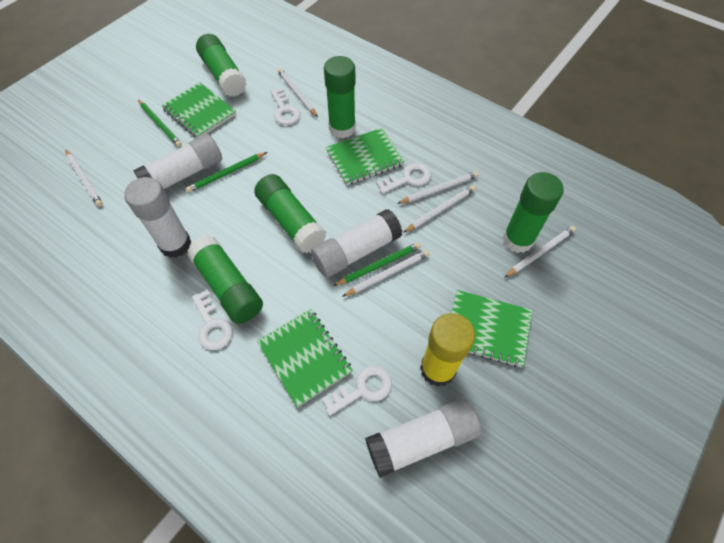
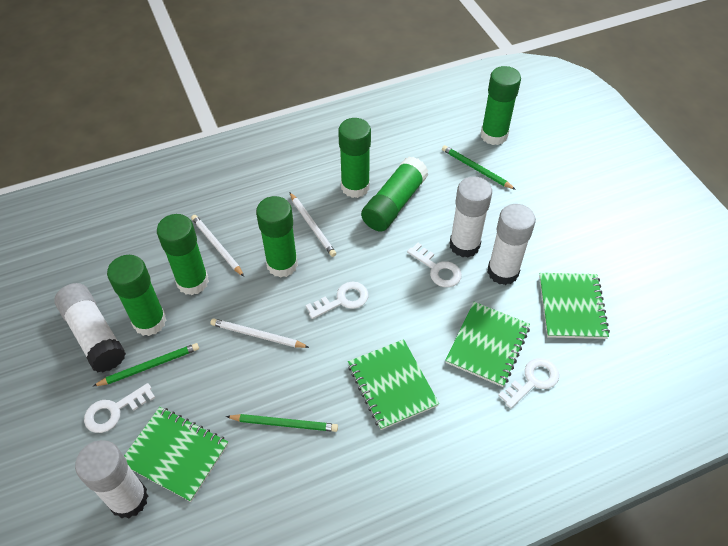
green glue stick: [187,236,263,324] [196,34,247,97] [254,174,326,253] [324,56,356,138] [503,172,564,253] = 5 -> [107,255,166,336] [157,214,209,295] [256,196,298,278] [338,118,371,198] [361,157,428,232] [481,66,521,145] = 6
white pencil: [65,149,103,207] [278,68,318,117] [342,250,429,297] [397,171,478,204] [403,185,476,233] [504,226,576,278] = 6 -> [191,215,244,277] [210,318,309,348] [289,192,336,257] = 3
yellow glue stick: [420,313,475,387] = 1 -> none = 0

